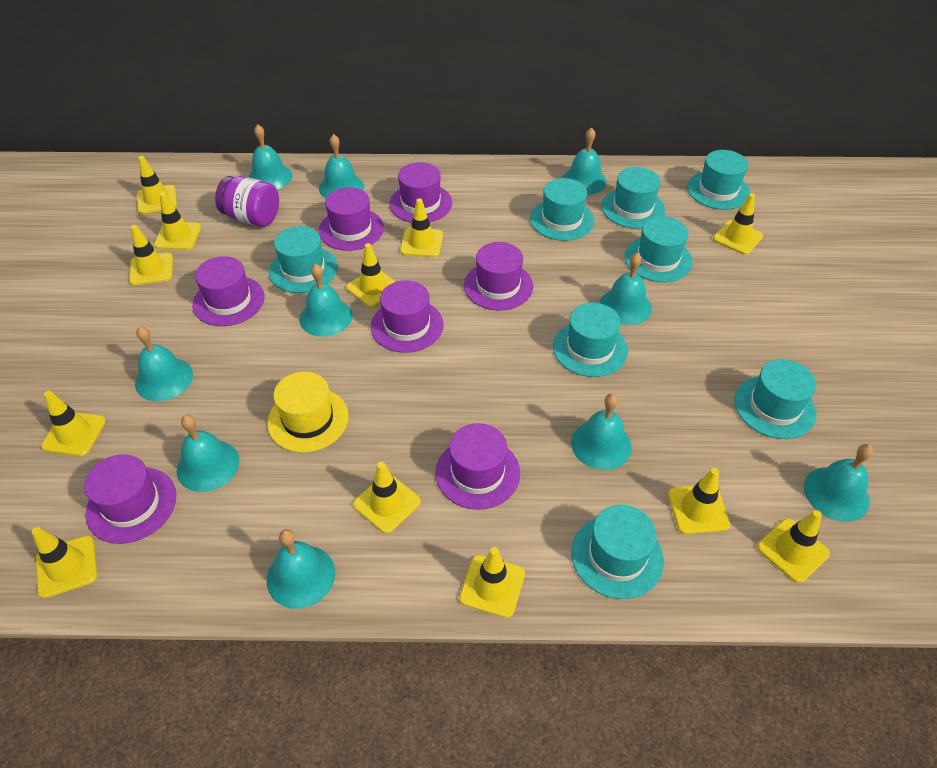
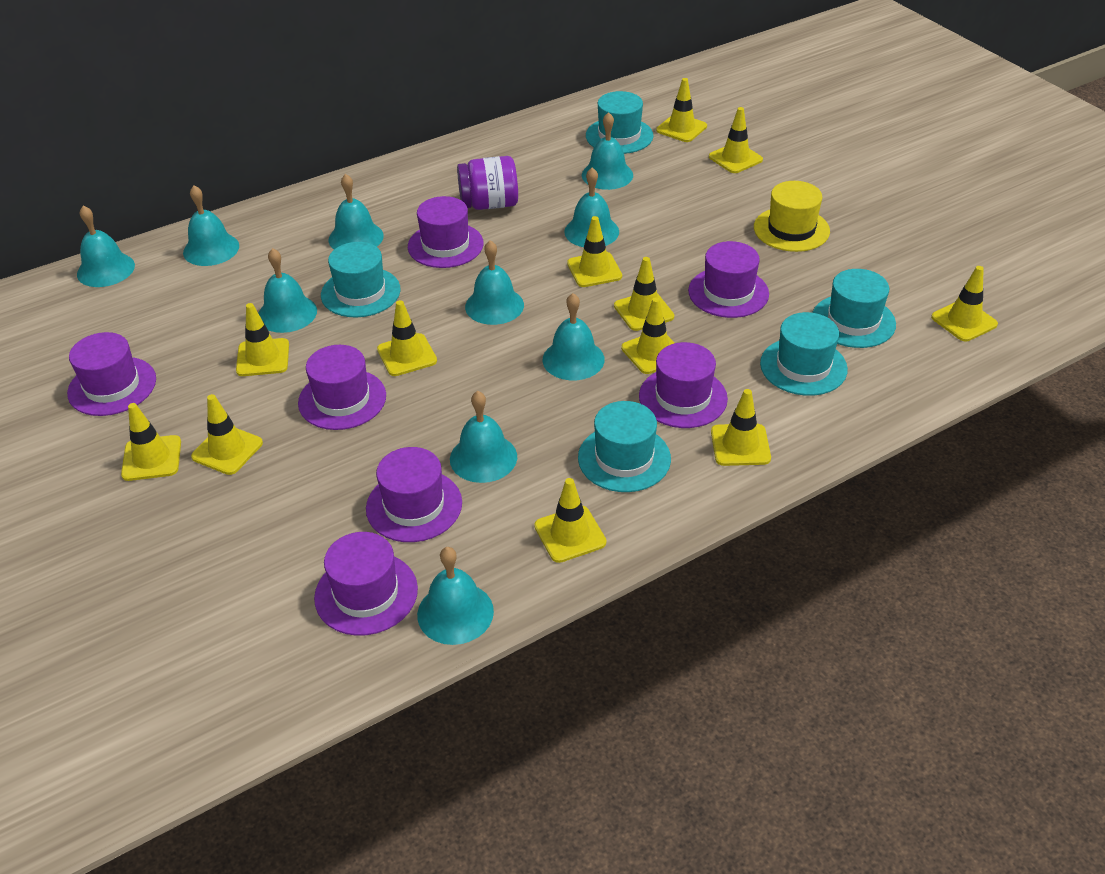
turquoise hat: [269,226,338,293] [530,178,594,241] [553,303,628,377] [571,505,664,599] [601,167,665,229] [624,216,693,282] [687,150,750,210] [734,359,816,439] = 8 -> [321,242,401,317] [578,401,671,492] [586,91,653,154] [760,312,848,396] [812,269,896,348] = 5

